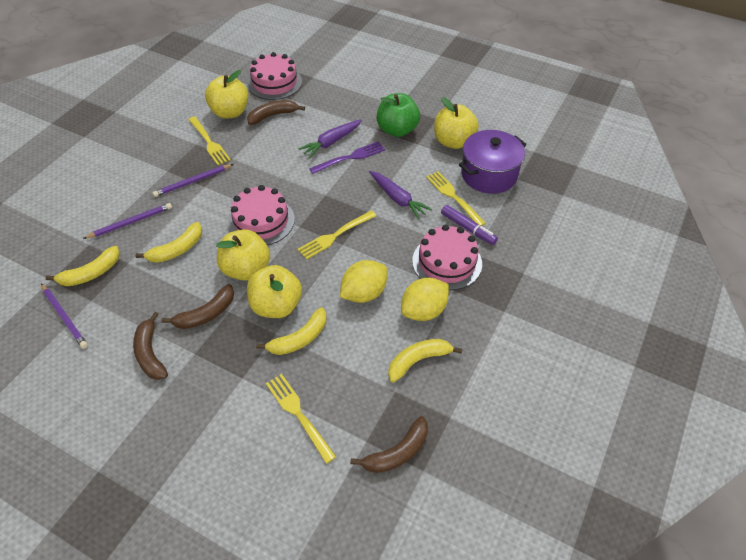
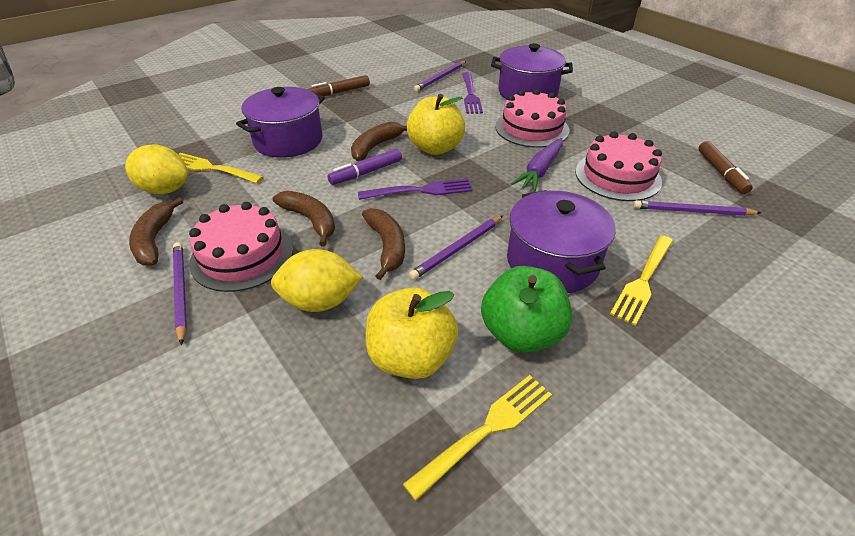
brown marker: none = 0 -> [308,75,370,96] [698,141,753,194] = 2
purple carrot: [299,119,362,158] [369,171,432,220] = 2 -> [511,138,563,192] = 1
purple fork: [309,141,385,174] = 1 -> [358,179,473,200] [462,72,483,114] = 2
purple pencil: [41,284,88,349] [83,203,172,239] [153,164,234,197] = 3 -> [173,242,187,345] [409,216,503,280] [414,61,466,91] [633,200,761,216] = 4
purple pot: [459,130,527,194] = 1 -> [236,87,325,158] [491,43,573,99] [507,190,616,293] = 3
yellow apple: [205,70,248,119] [216,229,270,281] [247,265,302,318] [434,97,479,149] = 4 -> [366,287,458,379] [407,94,465,155] = 2
yellow banana: [45,246,120,286] [135,222,202,263] [256,307,326,355] [388,339,462,383] = 4 -> none = 0
yellow fork: [188,117,231,165] [266,374,336,464] [297,210,376,260] [426,171,486,226] = 4 -> [179,153,264,183] [403,375,552,501] [610,235,673,326] = 3

